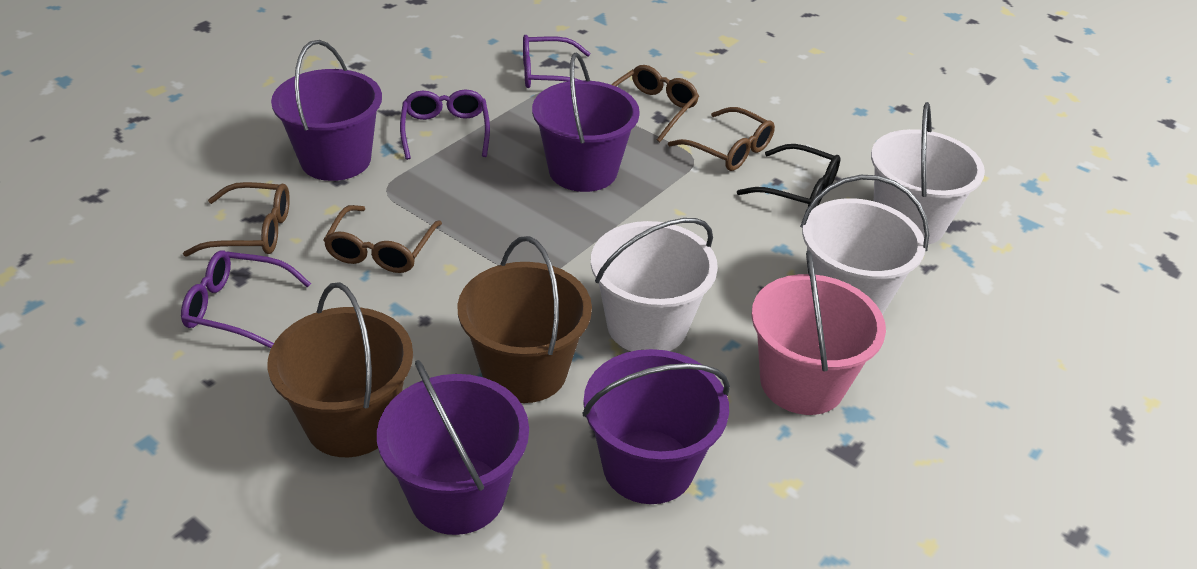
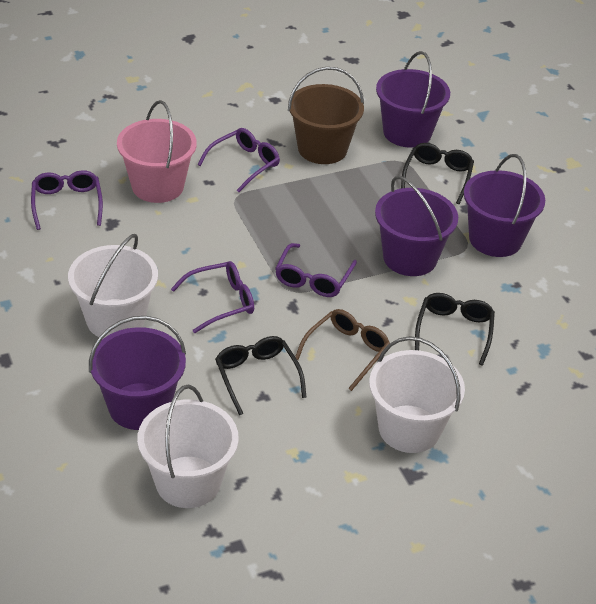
black glasses: [737,144,840,209] = 1 -> [215,336,307,416] [401,143,474,204] [415,293,495,366] = 3
brown bucket: [268,282,413,457] [457,236,592,403] = 2 -> [288,67,364,164] = 1
brown glasses: [183,182,290,257] [323,205,442,273] [611,65,699,142] [668,107,775,171] = 4 -> [295,309,390,391] = 1
purple glasses: [181,250,311,348] [400,89,490,160] [523,35,590,88] = 3 -> [31,170,103,230] [171,261,254,333] [198,128,280,192] [275,243,357,297] = 4

